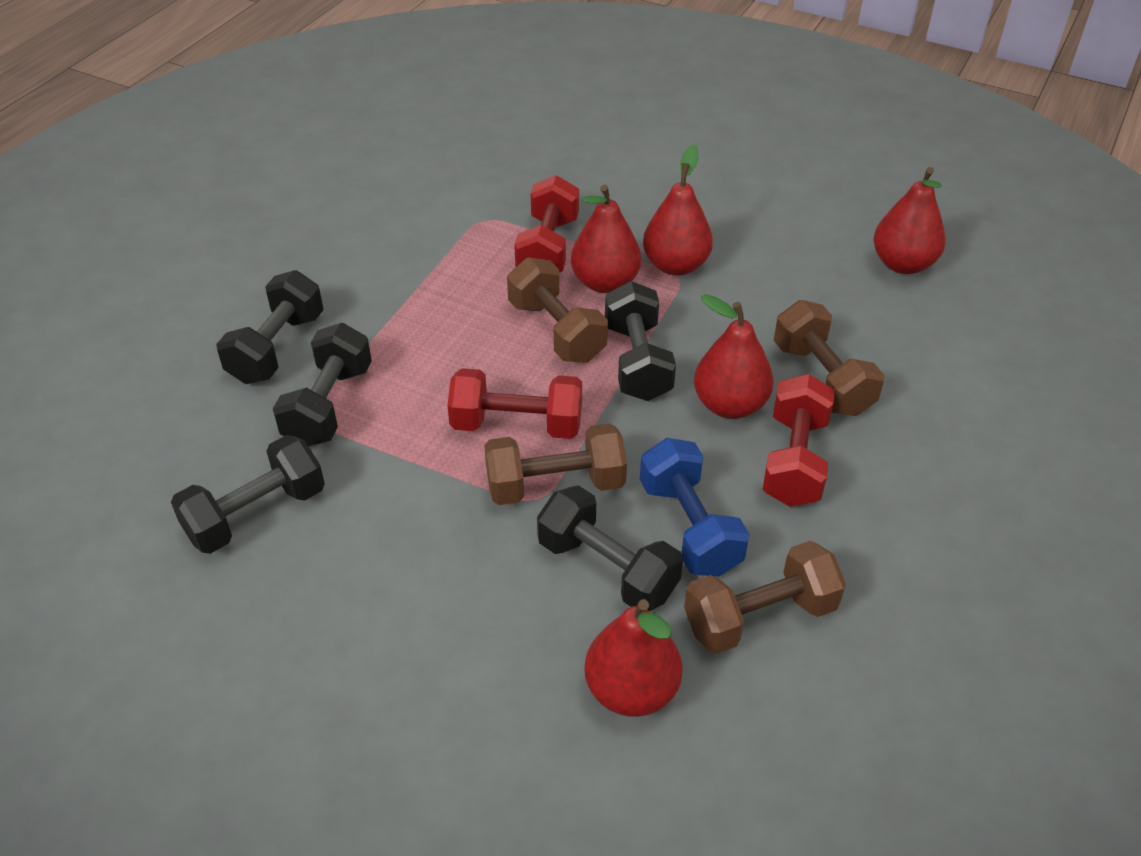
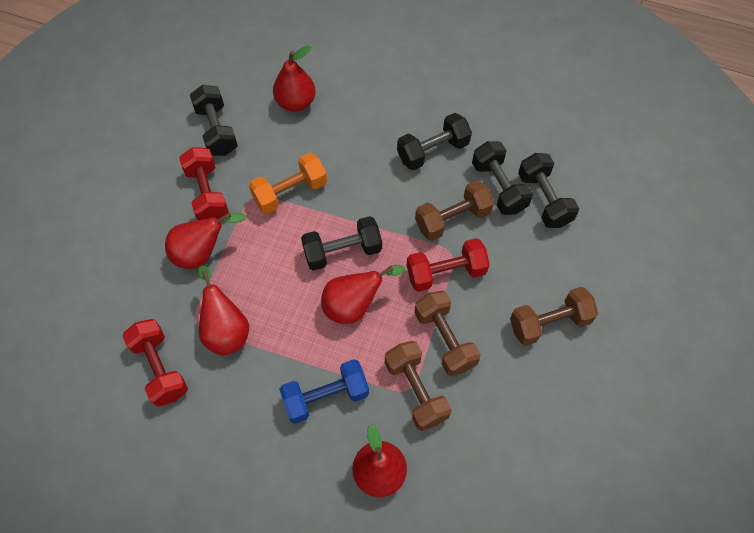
orange dumbbell: none = 0 -> [249,153,327,214] = 1

